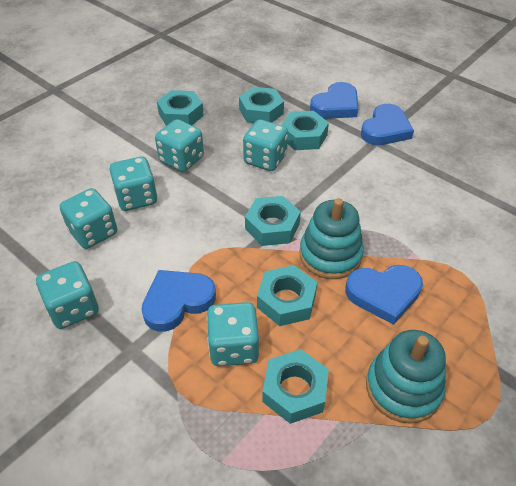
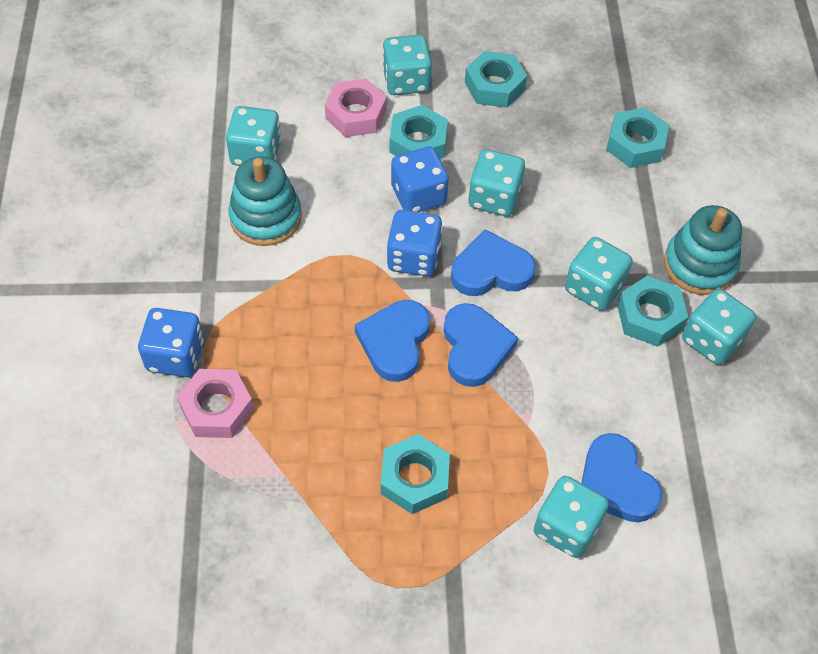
blue dice: none = 0 -> [138,308,204,377] [387,210,443,276] [391,146,449,212] = 3
pink nut: none = 0 -> [177,369,254,438] [325,79,387,137] = 2
turquoise nut: [157,90,204,126] [239,87,284,123] [245,196,301,246] [257,265,317,326] [262,349,329,424] [281,111,329,150] = 6 -> [381,434,450,514] [389,105,448,159] [465,51,527,108] [606,107,669,168] [617,276,688,347] = 5

